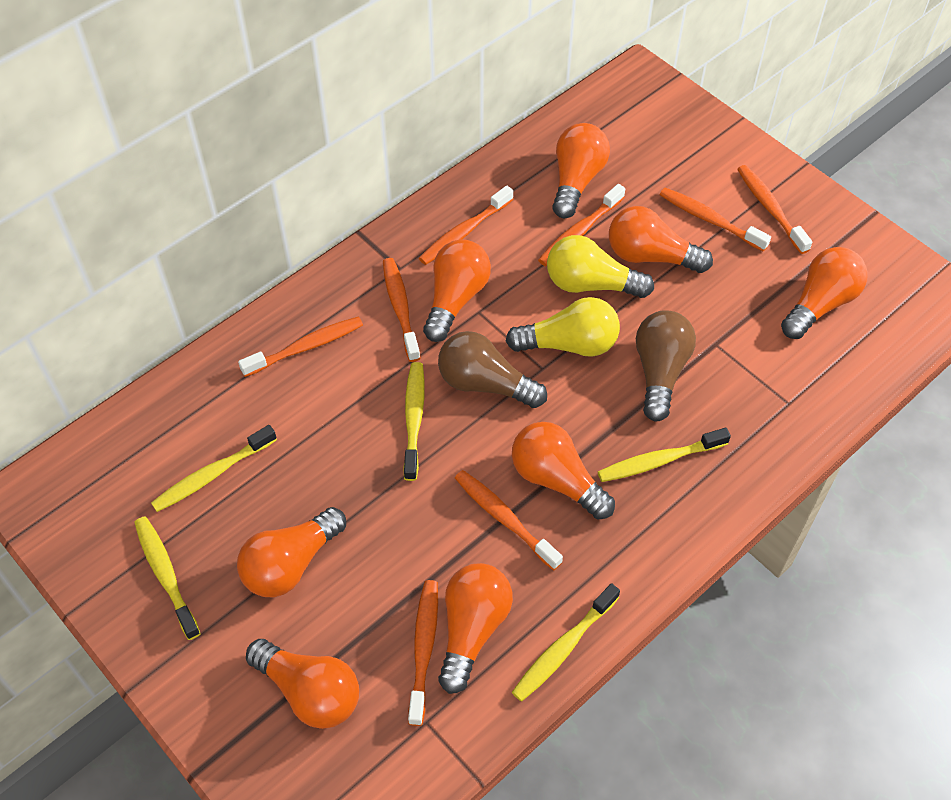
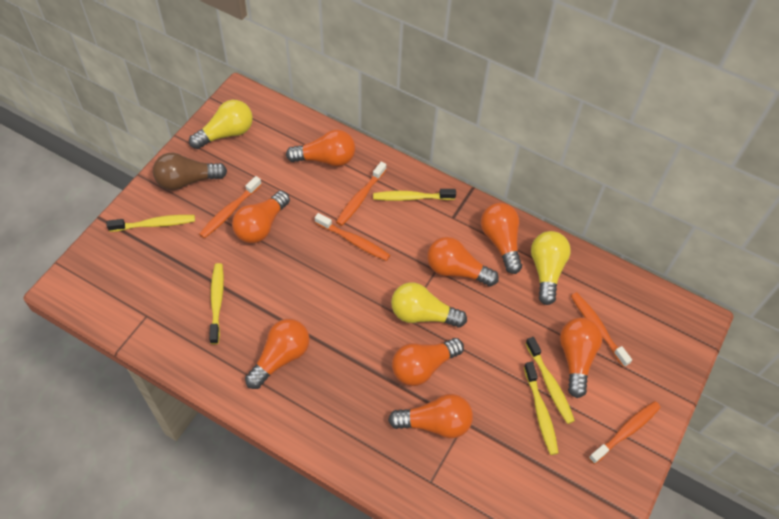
brown light bulb: [438,331,547,408] [636,310,696,422] = 2 -> [153,153,227,190] = 1
orange toothbrush: [238,316,363,377] [383,258,421,362] [408,580,438,726] [419,185,513,265] [455,470,563,570] [538,184,625,266] [660,188,771,252] [737,165,812,254] = 8 -> [199,176,262,238] [315,213,390,261] [336,162,386,226] [571,292,632,367] [588,401,661,464] = 5
yellow light bulb: [506,297,620,357] [547,235,654,298] = 2 -> [189,100,253,149] [391,282,467,328] [531,231,571,305] = 3

